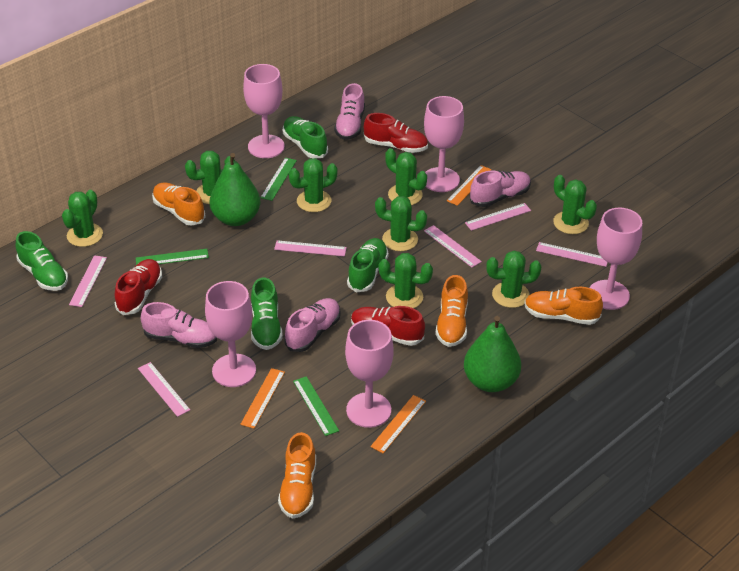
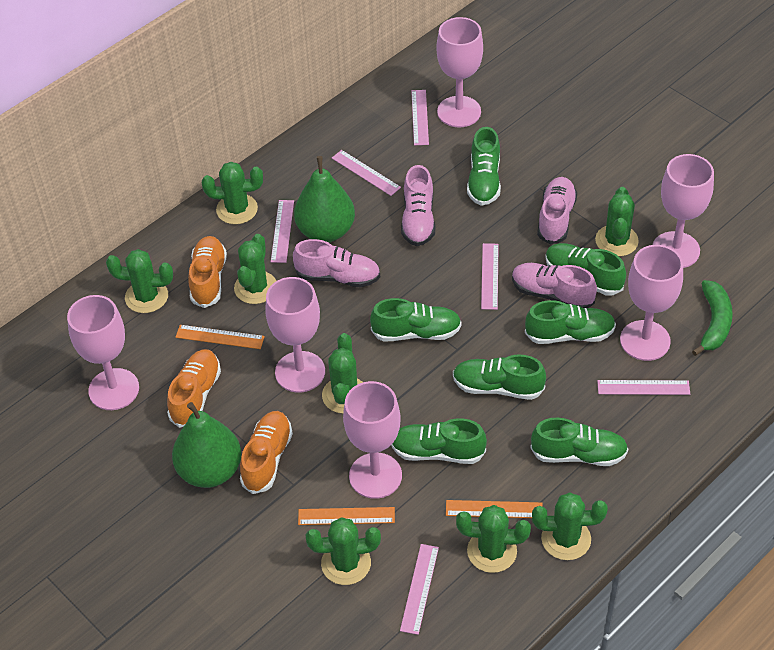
green banana: none = 0 -> [692,280,733,356] = 1
green ruler: [136,249,209,265] [260,158,297,201] [293,376,339,436] = 3 -> none = 0
green shoe: [16,231,68,291] [251,277,283,350] [283,116,328,158] [347,238,389,292] = 4 -> [370,298,462,341] [391,418,487,464] [453,354,546,400] [467,127,501,206] [525,300,616,344] [530,418,628,466] [545,243,626,296] = 7
orange shoe: [152,182,206,226] [278,432,316,519] [435,275,468,347] [524,287,603,325] = 4 -> [167,349,221,428] [188,236,227,308] [240,411,293,494] = 3
pink goblet: [205,281,256,387] [243,64,285,158] [345,320,394,428] [424,96,464,192] [589,207,642,310] = 5 -> [67,295,139,410] [265,277,325,393] [343,381,402,499] [436,17,483,127] [620,245,683,361] [652,154,714,268] = 6
red shoe: [115,259,162,315] [351,306,425,346] [364,113,428,153] = 3 -> none = 0

